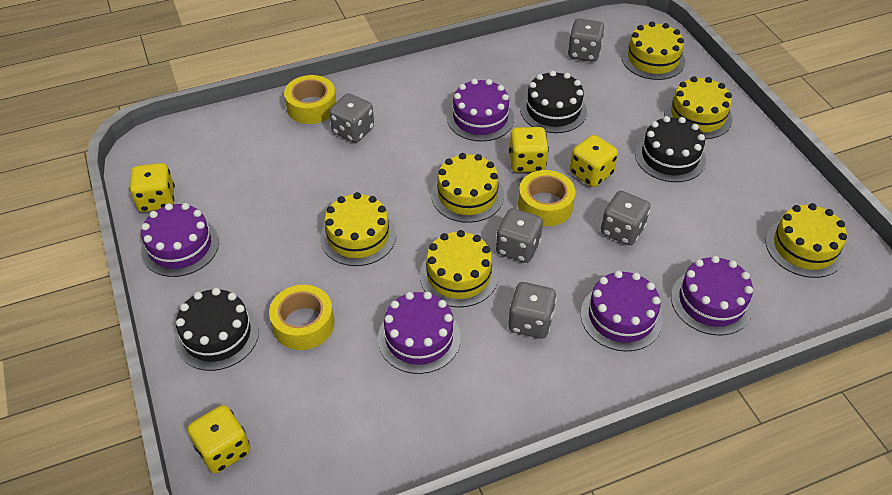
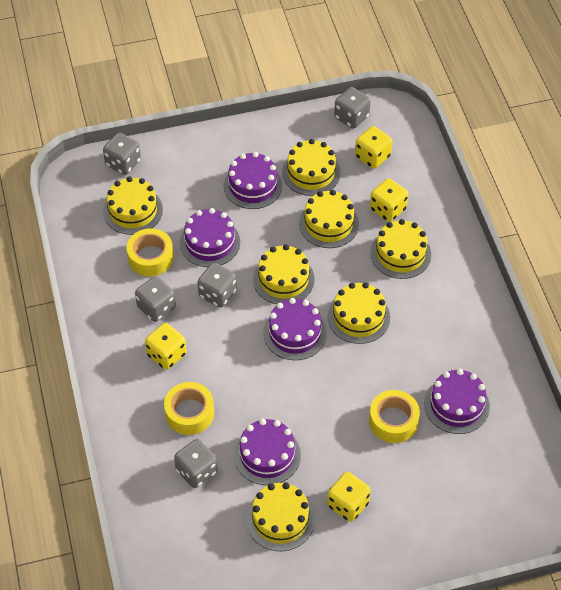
black cake: [175,288,259,371] [520,70,587,133] [635,116,706,182] = 3 -> none = 0
yellow cake: [320,192,396,266] [420,230,498,307] [431,153,504,223] [621,21,685,80] [664,76,732,139] [766,203,847,278] = 6 -> [103,177,163,235] [246,482,315,551] [253,244,315,304] [282,139,341,196] [299,190,359,248] [327,282,390,344] [370,219,431,279] = 7

